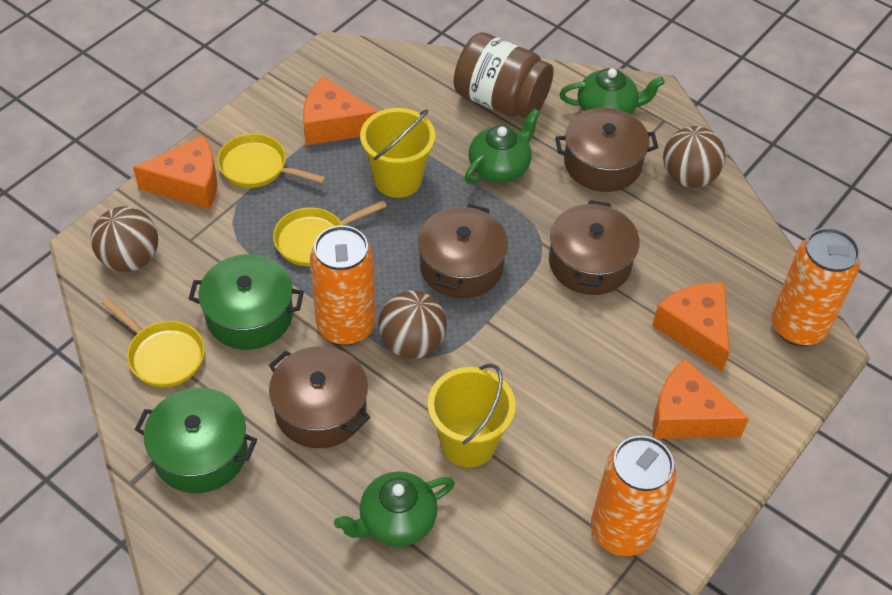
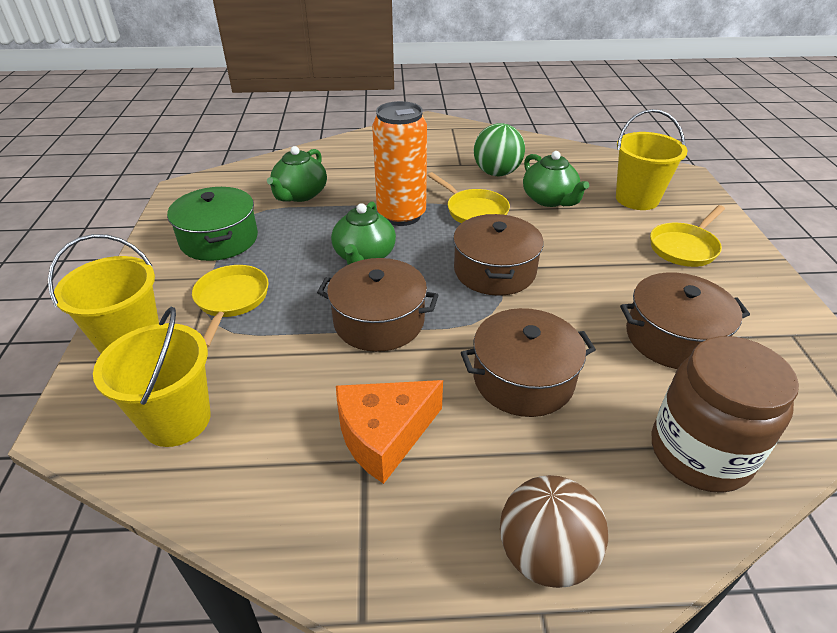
brown ball: [91,206,158,272] [379,290,447,359] [663,126,726,188] = 3 -> [500,475,608,588] = 1
green ball: none = 0 -> [474,123,525,176] = 1
green pot: [134,388,257,493] [189,254,304,350] = 2 -> [167,187,258,261] = 1
orange can: [310,225,375,346] [591,436,676,556] [771,228,860,346] = 3 -> [372,101,427,226] = 1
orange cheese: [133,135,217,209] [303,76,379,145] [652,283,730,372] [653,359,749,439] = 4 -> [336,380,443,484] = 1
yellow bucket: [360,108,435,198] [428,364,516,468] = 2 -> [48,234,159,354] [93,307,211,447] [616,109,688,210] = 3

